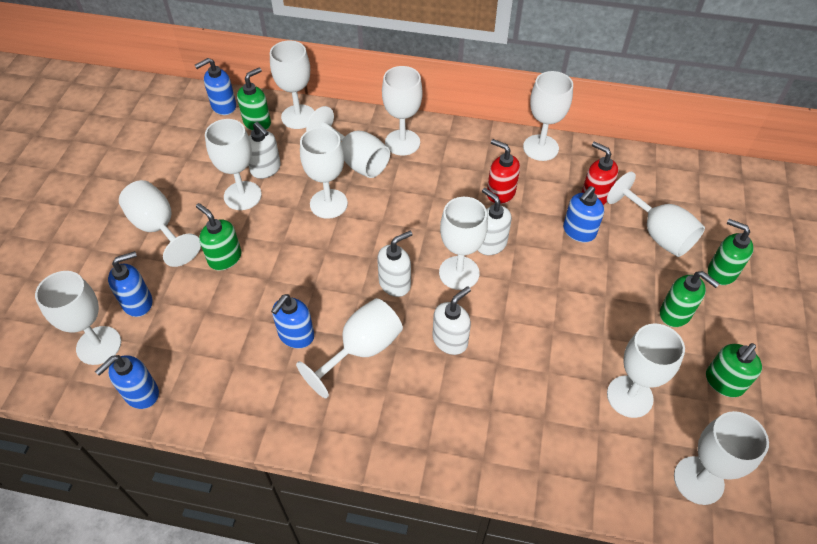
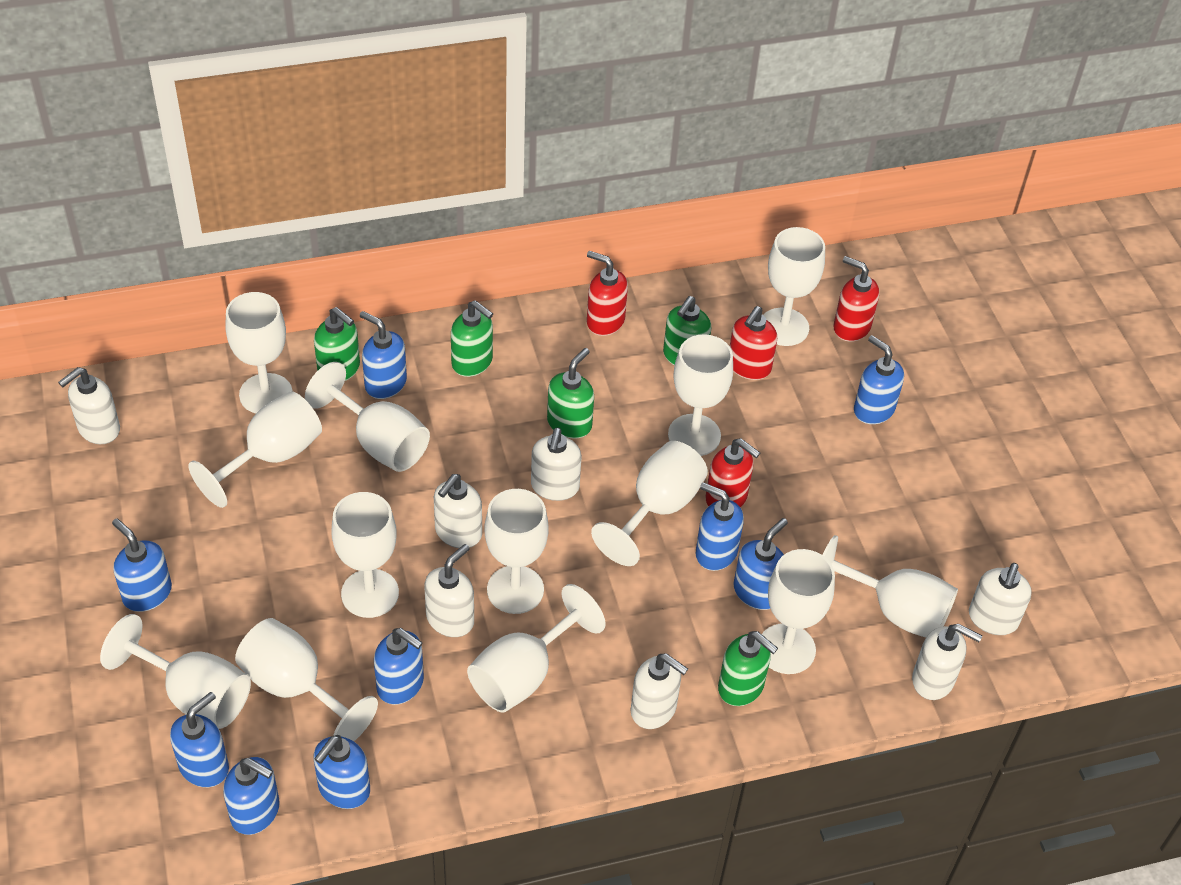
blue soap dispenser: [95,355,159,409] [108,251,153,317] [195,58,236,115] [271,294,314,348] [563,186,604,242] = 5 -> [112,518,172,612] [170,692,229,787] [223,757,280,835] [314,735,370,809] [360,311,407,399] [374,628,424,705] [696,482,744,571] [734,518,788,610] [854,335,904,424] = 9
red soap dispenser: [487,139,520,204] [581,142,619,205] = 2 -> [587,251,628,336] [705,438,760,508] [730,306,777,380] [833,256,879,342] = 4
white soap dispenser: [248,122,281,179] [377,231,412,297] [432,286,471,355] [478,188,512,255] = 4 -> [58,367,120,444] [424,544,474,637] [434,474,482,548] [531,428,582,501] [631,653,688,729] [912,624,982,700] [969,563,1032,635] = 7

